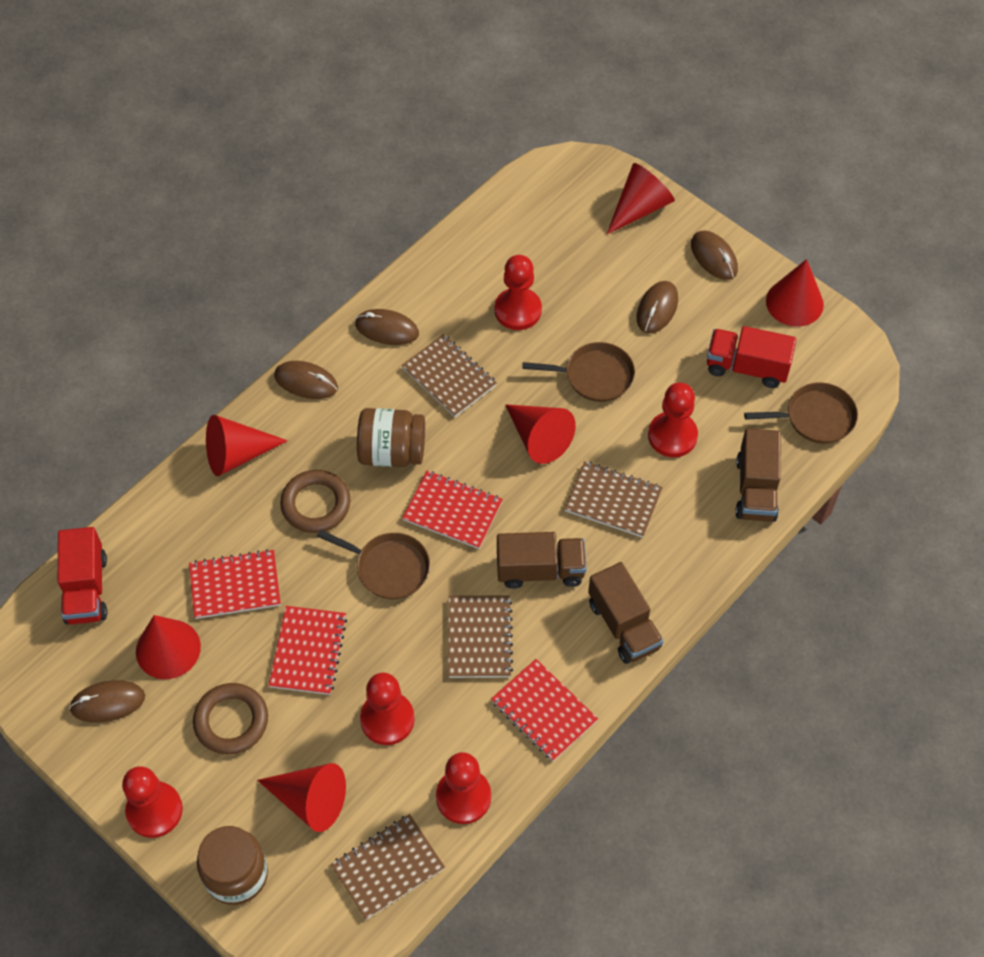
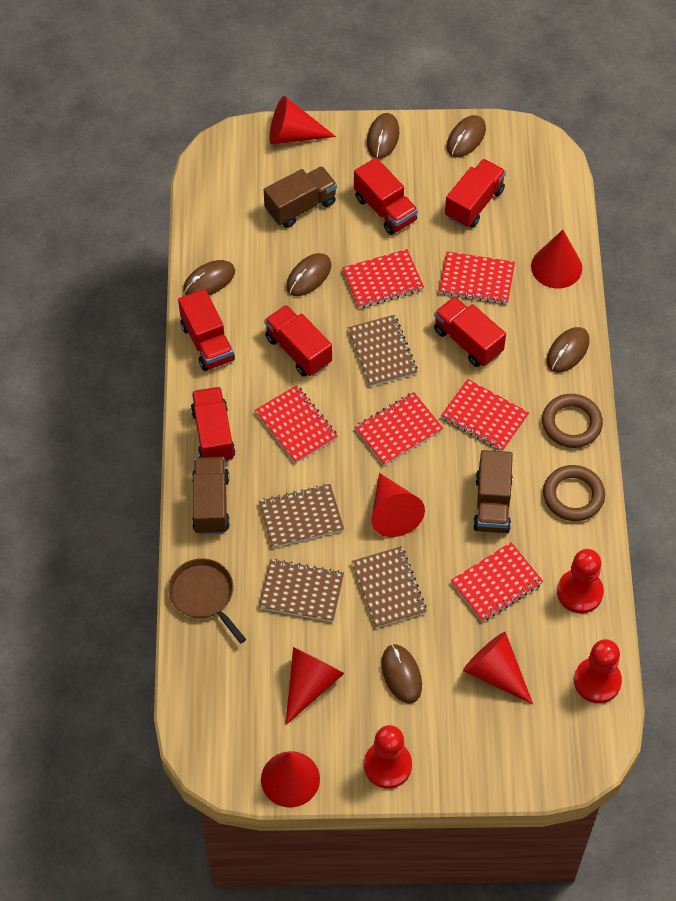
brown jar: [197,826,268,905] [357,408,425,467] = 2 -> none = 0
brown mouse: [69,680,145,723] [274,361,338,399] [355,309,419,345] [637,281,678,334] [691,230,738,280] = 5 -> [183,260,235,295] [286,253,331,296] [367,113,399,159] [381,644,422,704] [447,115,486,157] [547,327,590,373] = 6
brown pan: [317,530,430,599] [522,342,635,402] [744,383,858,444] = 3 -> [168,558,246,644] = 1
red notebook: [189,549,281,619] [269,606,347,695] [403,471,503,549] [491,659,598,761] = 4 -> [255,385,338,463] [342,249,424,308] [355,392,443,465] [439,251,515,304] [441,379,529,451] [451,542,543,622] = 6
red pawn: [122,766,183,838] [360,673,415,745] [436,752,491,824] [494,255,542,330] [648,383,698,457] = 5 -> [364,725,412,789] [557,549,604,614] [574,639,622,703] = 3
red truck: [58,527,107,624] [707,326,796,388] = 2 -> [178,289,235,371] [191,387,235,462] [264,305,332,377] [354,158,418,235] [434,296,506,367] [445,159,506,228] = 6

